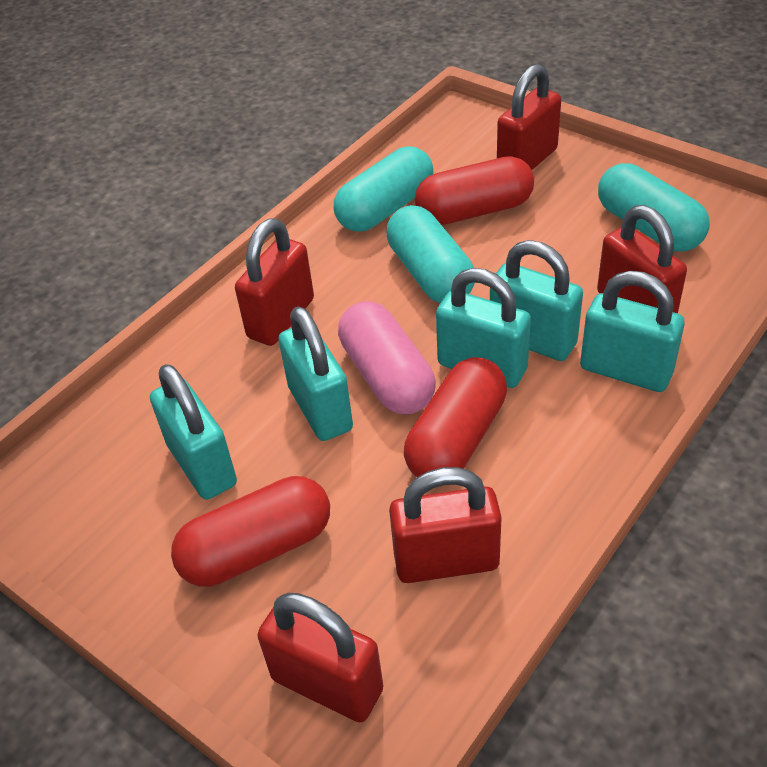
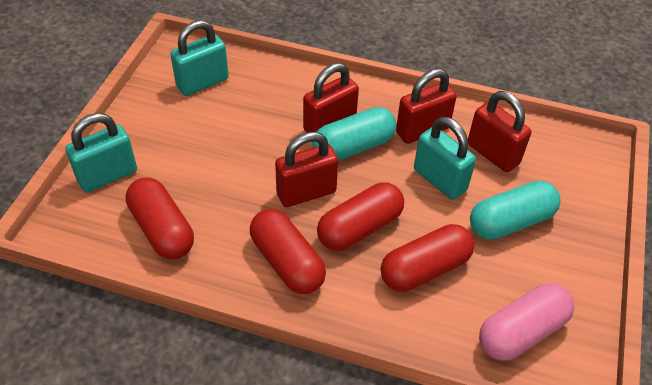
red capsule: [171,476,330,587] [404,357,507,477] [415,156,534,225] = 3 -> [126,177,194,259] [250,209,326,294] [317,183,404,251] [381,224,474,292] = 4
red padlock: [235,218,314,346] [257,593,383,723] [389,467,502,583] [497,64,561,170] [597,205,687,313] = 5 -> [275,132,338,207] [303,63,359,133] [396,69,457,144] [468,91,531,172] = 4
turquoise capsule: [334,147,434,232] [386,205,475,303] [598,163,710,252] = 3 -> [312,107,397,161] [470,181,560,240] = 2
turquoise padlock: [150,364,237,500] [278,306,353,441] [436,268,531,388] [490,240,583,361] [580,271,685,392] = 5 -> [66,113,137,193] [170,20,229,96] [414,117,476,200] = 3

